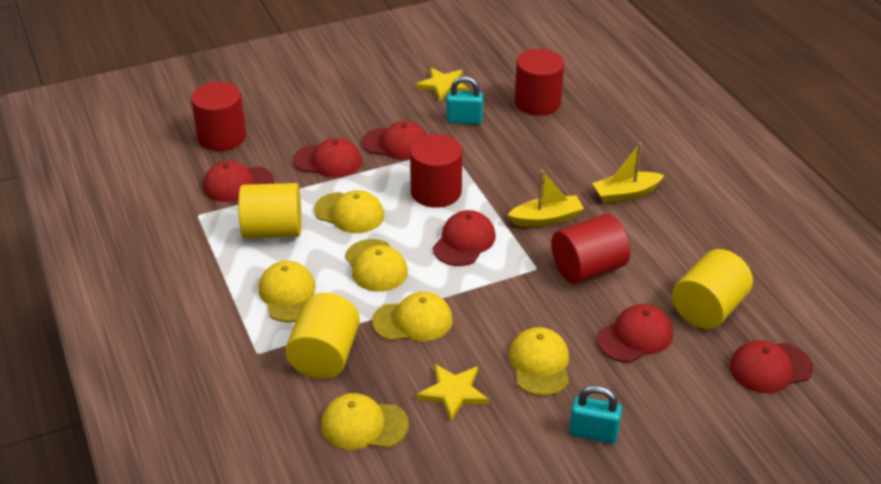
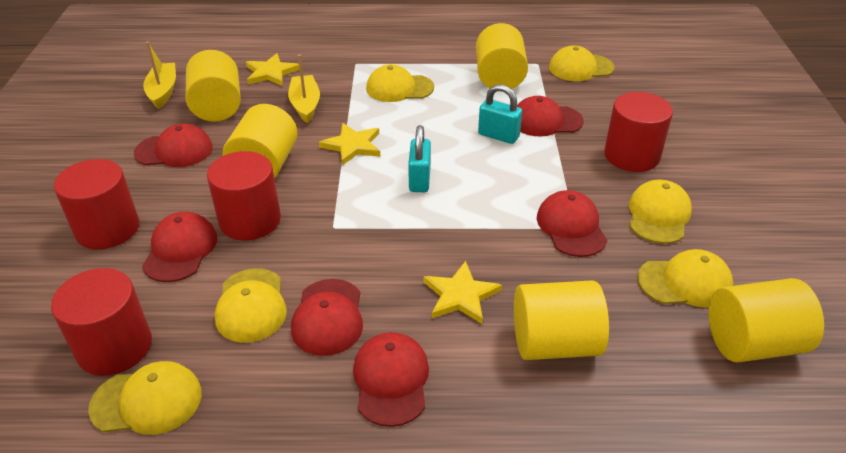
yellow cylinder: [238,183,301,239] [285,293,360,379] [672,249,753,329] = 3 -> [186,50,241,122] [223,104,298,178] [476,23,528,89] [514,280,609,360] [709,278,824,362] = 5
yellow star: [415,67,469,102] [417,364,489,422] = 2 -> [246,53,300,86] [319,123,380,166] [423,261,502,324] = 3

